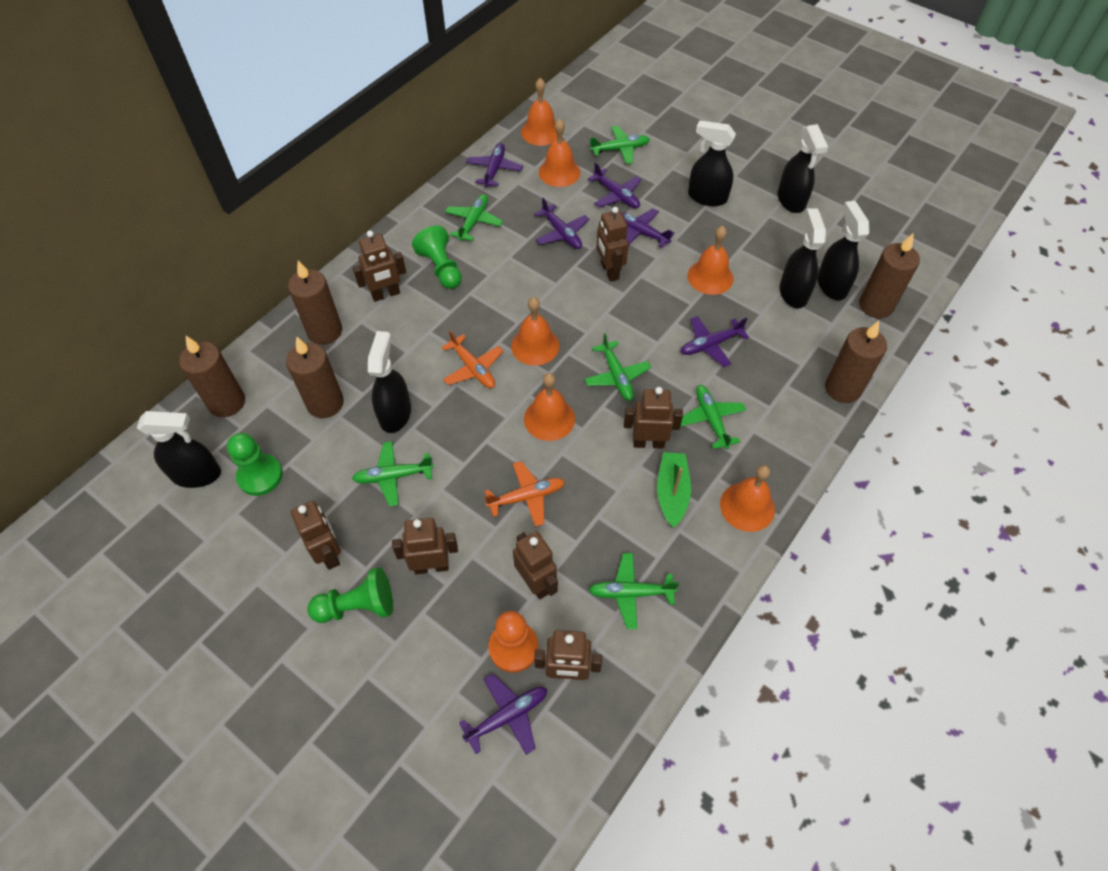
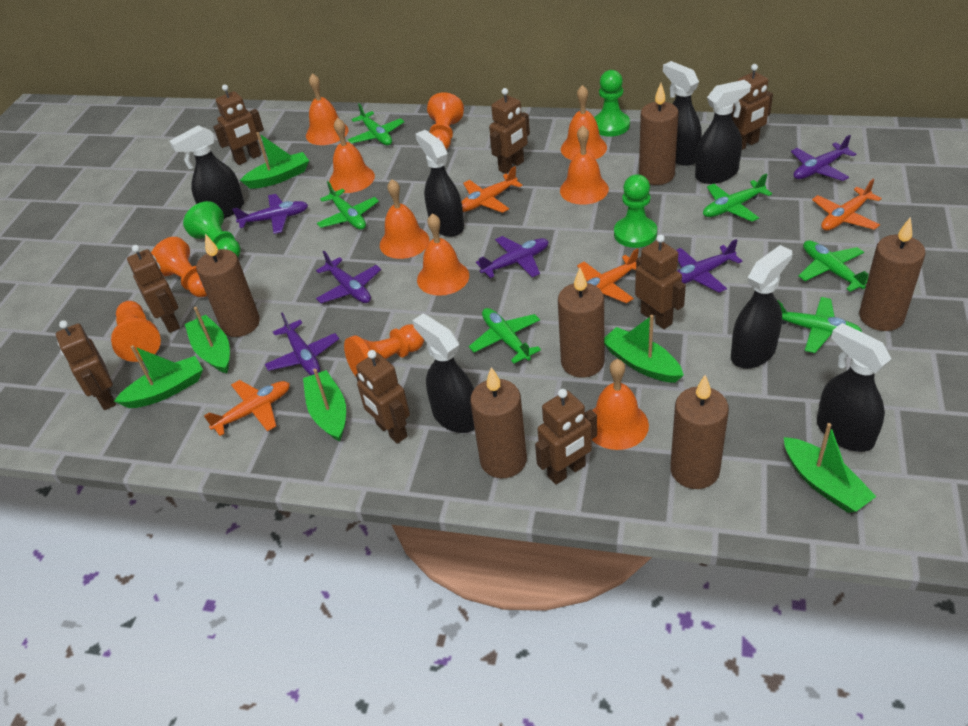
black spray bottle: [137,411,221,488] [368,331,411,433] [688,120,736,206] [778,124,828,213] [780,208,826,308] [817,201,869,300] = 6 -> [170,125,244,219] [412,313,475,433] [415,130,464,237] [663,61,702,166] [695,80,751,184] [731,245,792,369] [817,323,891,452] = 7
brown candle: [179,336,245,417] [286,336,344,418] [288,260,342,345] [825,321,887,403] [859,233,920,318] = 5 -> [196,234,260,337] [470,367,527,478] [558,268,604,378] [639,83,679,185] [670,375,729,489] [859,217,926,331] = 6
brown robot: [291,501,341,570] [353,231,406,302] [392,518,458,574] [513,531,558,599] [534,630,602,680] [596,207,629,282] [624,387,683,448] = 7 -> [56,320,116,410] [127,245,180,333] [213,85,264,165] [356,350,410,444] [489,88,530,174] [535,389,597,485] [635,234,686,329] [731,64,773,150] = 8
green boat: [657,452,691,528] = 1 -> [114,345,203,408] [185,307,230,373] [240,132,309,189] [303,369,346,442] [604,315,684,383] [784,423,877,513] = 6
orange bell: [511,297,560,366] [521,78,557,146] [524,373,575,441] [539,119,580,187] [688,226,733,295] [720,465,775,532] = 6 -> [306,73,349,145] [329,118,375,193] [380,179,430,259] [417,213,469,296] [560,126,609,205] [561,85,607,160] [592,359,649,450] = 7
orange pawn: [489,611,538,673] = 1 -> [111,301,161,362] [151,237,207,297] [344,324,424,376] [427,92,464,150] = 4
orange plane: [441,330,503,388] [485,461,565,527] = 2 -> [204,380,290,436] [461,166,522,213] [577,248,639,303] [812,179,882,231] = 4

